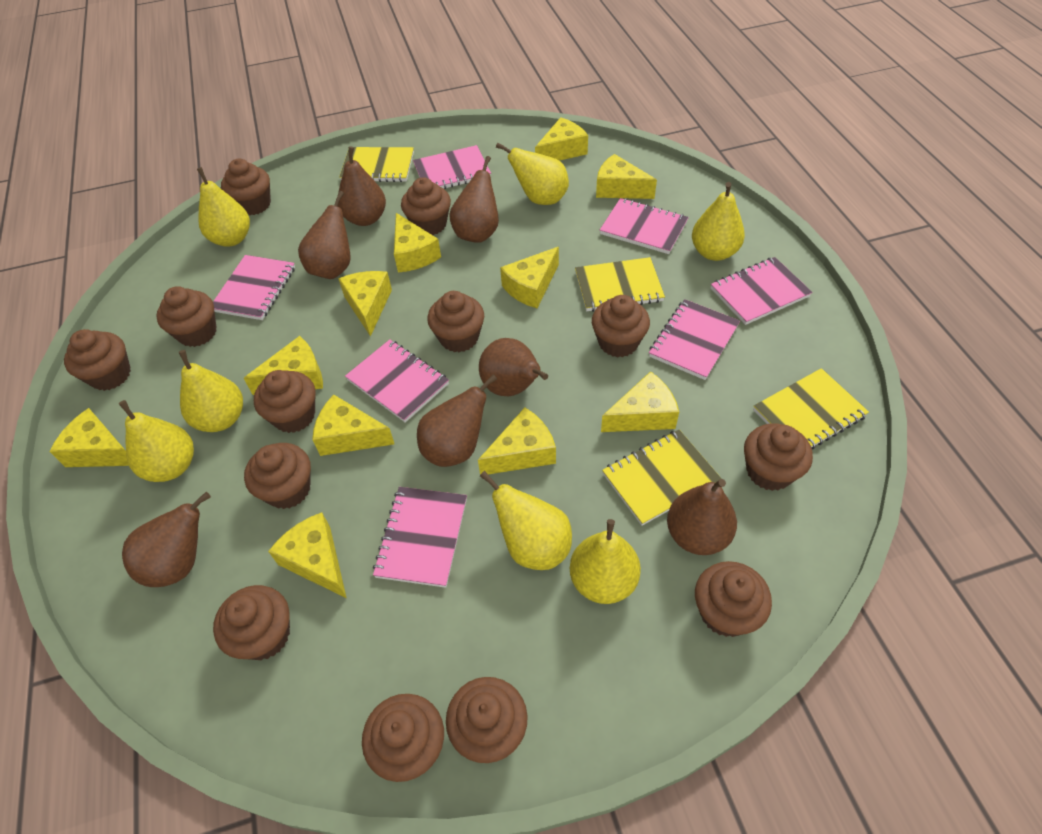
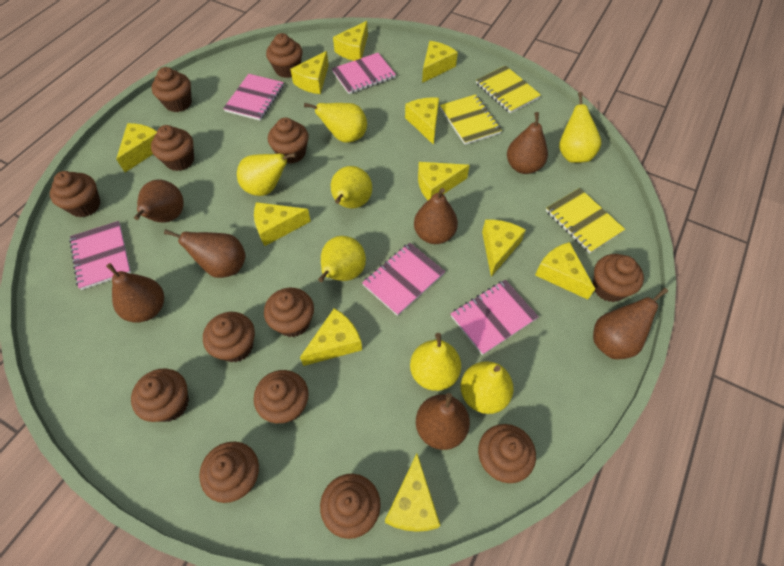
pink notebook: [213,255,295,320] [345,339,449,423] [373,487,467,588] [413,145,491,189] [600,198,689,254] [649,299,740,380] [711,257,812,325] = 7 -> [69,221,131,290] [223,74,284,121] [332,53,396,94] [362,243,445,316] [451,280,539,355] = 5
yellow notebook: [339,147,414,182] [575,257,665,312] [602,430,722,526] [753,368,869,450] = 4 -> [440,94,502,145] [476,65,541,113] [546,188,625,253] = 3

